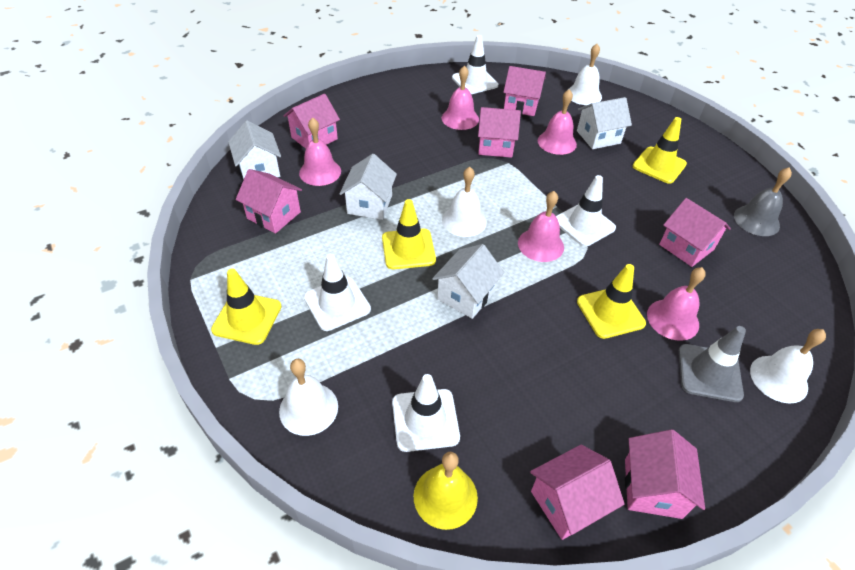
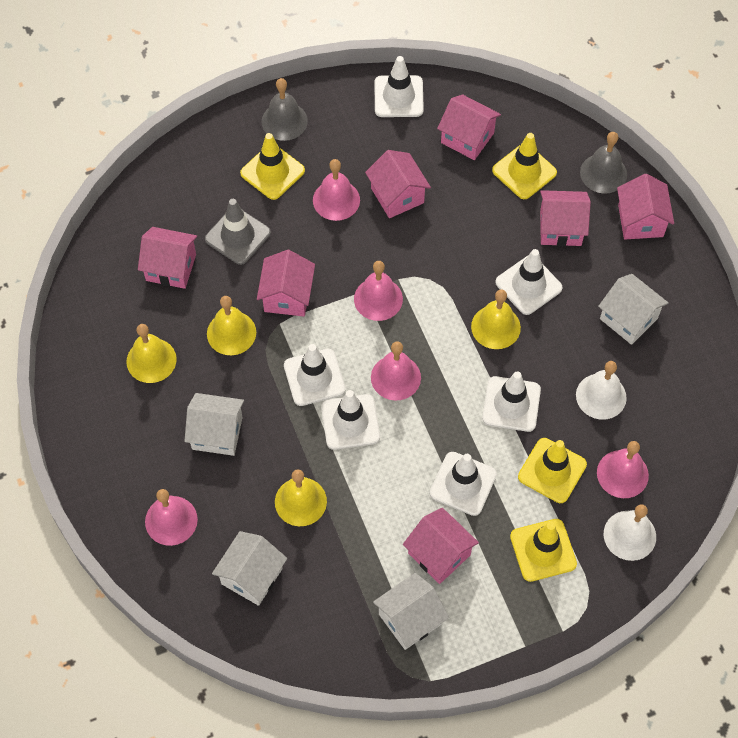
grey bell: [734,167,792,236] = 1 -> [261,78,308,141] [580,132,627,193] = 2
white bell: [279,359,338,436] [442,167,487,237] [568,44,602,105] [750,329,826,403] = 4 -> [576,361,627,420] [604,504,656,561] = 2
white traffic cone: [304,254,371,331] [392,374,460,452] [452,35,498,94] [556,175,616,247] = 4 -> [284,344,346,406] [321,390,380,450] [375,56,424,117] [430,452,497,516] [482,371,541,432] [495,249,563,315] = 6
yellow bell: [414,452,478,530] = 1 -> [126,324,177,383] [207,296,256,355] [275,470,327,526] [471,289,521,349] = 4

